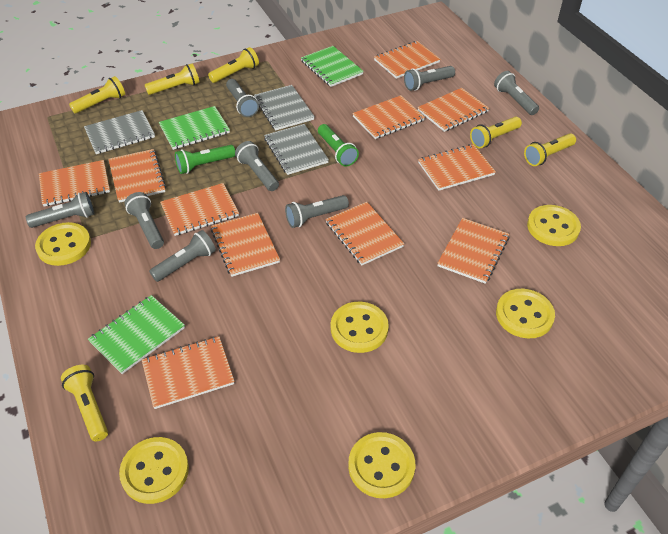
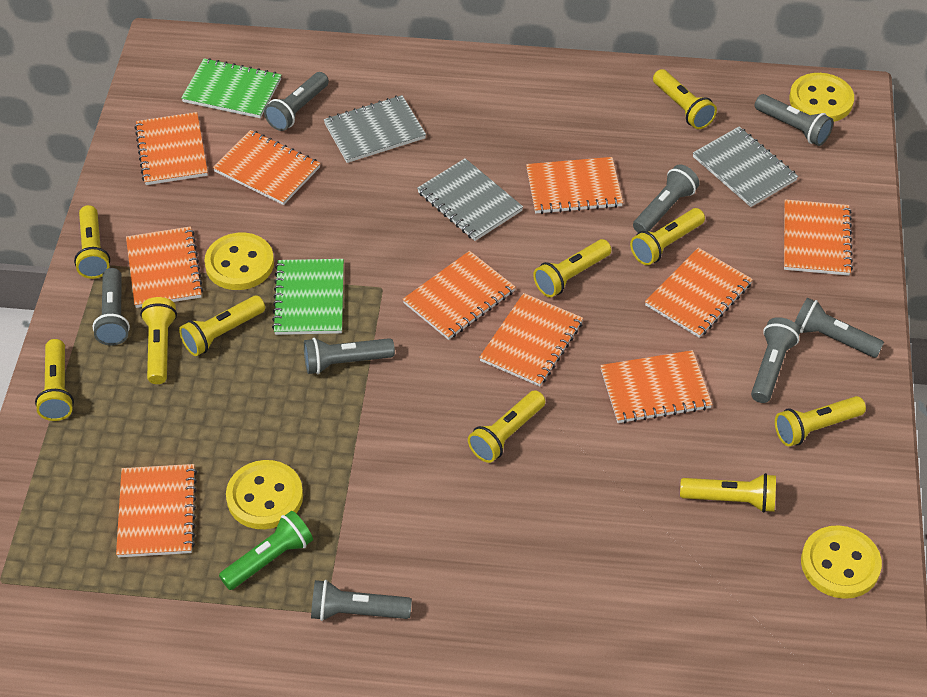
green flashlight: [175,145,235,174] [318,124,359,167] = 2 -> [219,511,313,590] = 1
green notebook: [88,295,185,374] [159,106,230,150] [301,46,364,87] = 3 -> [181,58,281,118] [272,259,344,335] = 2
orange notebook: [39,160,110,207] [108,149,166,203] [142,337,235,409] [160,183,239,236] [211,213,280,277] [326,202,404,265] [352,95,425,139] [374,41,440,79] [417,88,489,132] [418,144,496,191] [437,218,509,284] = 11 -> [116,464,197,557] [126,226,203,308] [135,112,208,185] [213,130,320,205] [403,251,515,340] [479,293,583,387] [526,157,623,214] [600,350,712,423] [645,248,753,338] [784,199,853,276] = 10
yellow button: [35,222,91,266] [119,437,189,504] [331,302,389,353] [348,432,415,498] [496,289,555,339] [527,205,581,246] = 6 -> [204,233,274,290] [226,460,303,529] [789,73,854,122] [801,525,882,599] = 4
yellow flashlight: [61,365,108,442] [69,76,125,114] [145,63,200,95] [208,47,259,83] [470,117,522,148] [524,133,576,166] = 6 -> [35,339,74,421] [74,205,110,279] [140,297,177,384] [179,296,265,356] [468,390,545,463] [533,239,611,297] [630,208,705,265] [653,69,717,129] [680,473,776,513] [775,396,866,446] = 10

